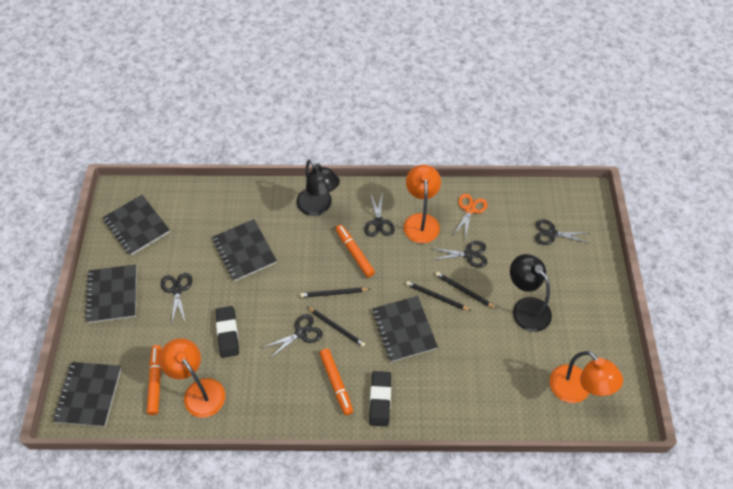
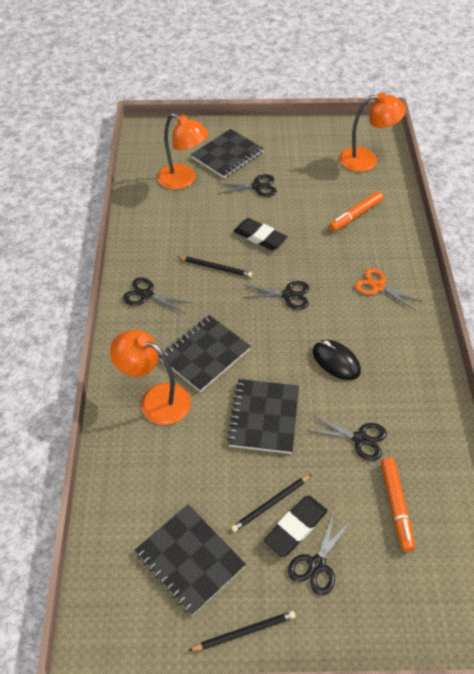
black lamp: [296,159,340,216] [510,254,552,332] = 2 -> none = 0
black mouse: none = 0 -> [313,340,361,380] = 1
black notebook: [53,362,121,427] [85,264,137,323] [103,195,170,255] [213,219,277,281] [373,296,438,362] = 5 -> [135,504,246,616] [159,315,251,392] [191,129,264,178] [227,379,299,454] = 4
black pencil: [300,287,370,298] [307,307,365,347] [406,281,471,311] [435,272,496,309] = 4 -> [178,256,252,277] [188,611,296,651] [231,474,312,532] = 3
orange marker: [147,345,161,415] [319,348,353,416] [336,225,375,277] = 3 -> [329,191,383,232] [381,458,415,552] = 2

